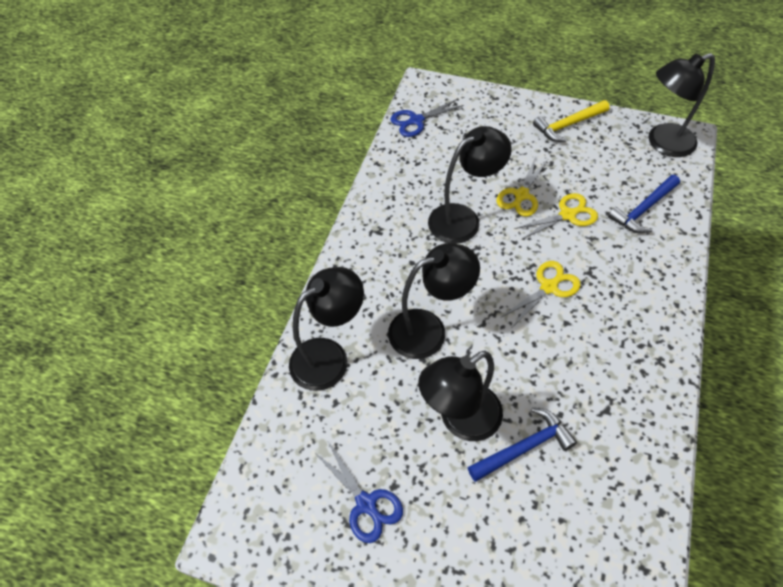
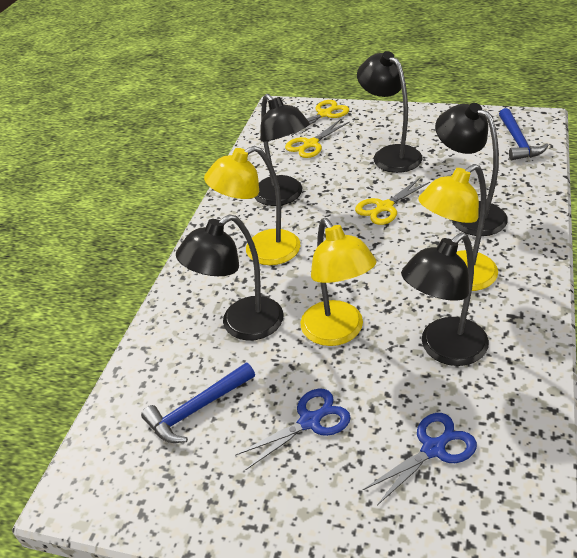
yellow hammer: [533,100,610,142] = 1 -> none = 0
yellow lamp: none = 0 -> [204,146,300,265] [300,218,377,346] [418,164,498,291] = 3

